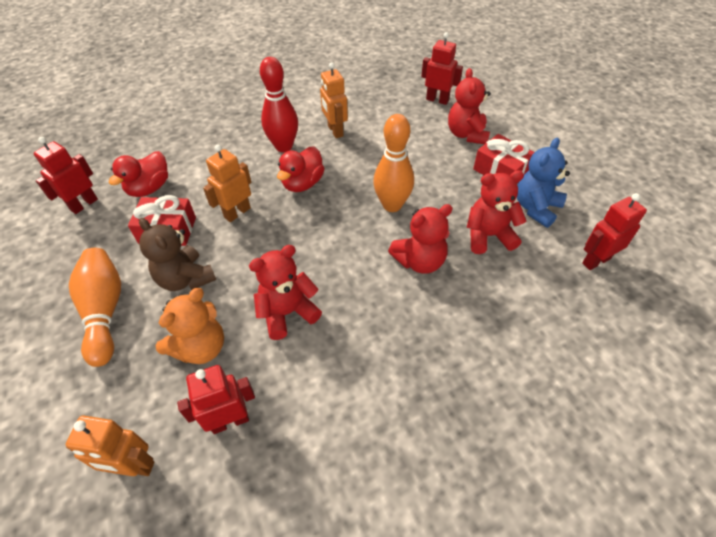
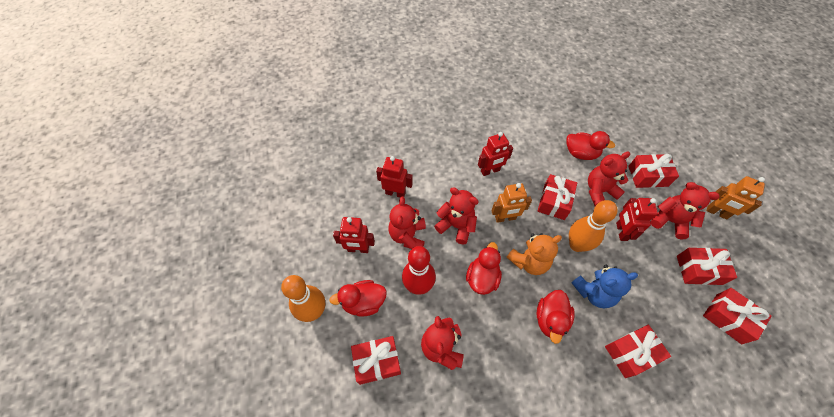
brown teddy bear: [139,218,216,291] = 1 -> none = 0
orange robot: [65,415,154,476] [203,144,251,222] [320,62,348,138] = 3 -> [491,183,532,223] [706,176,765,220] = 2
red duck: [109,151,168,197] [277,146,325,192] = 2 -> [329,280,387,317] [466,242,502,295] [536,290,575,344] [566,131,615,160] = 4
red gift: [128,195,196,246] [473,134,535,183] = 2 -> [351,336,401,385] [538,174,577,220] [605,325,671,378] [628,154,679,188] [677,248,737,285] [703,288,771,344] = 6
red teddy bear: [249,245,322,340] [388,204,453,274] [448,68,491,144] [467,170,526,254] = 4 -> [389,197,426,249] [421,316,464,370] [434,188,479,244] [588,152,630,206] [651,182,720,239] = 5

